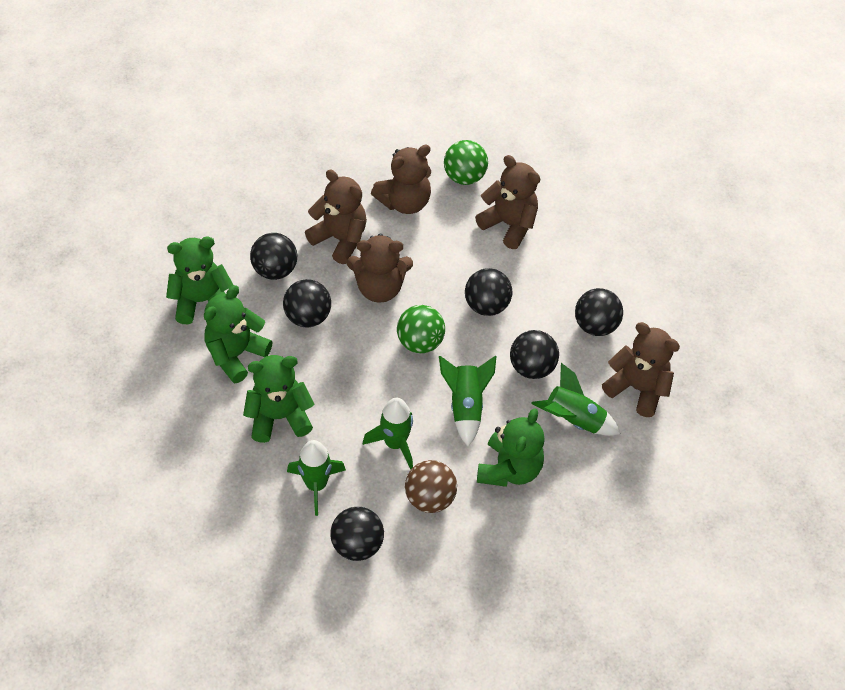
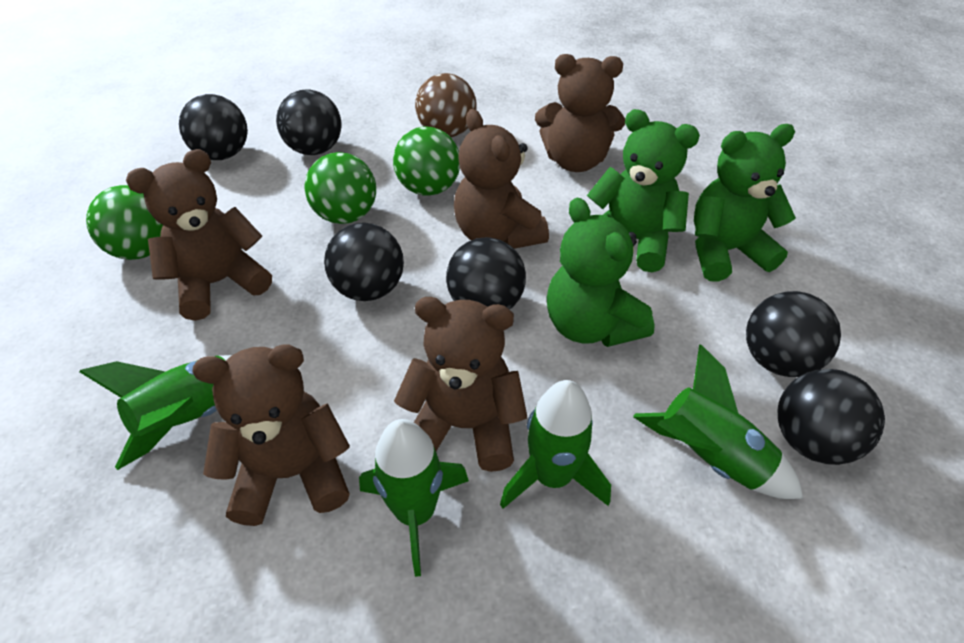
green ball: [397,305,445,353] [444,140,488,185] = 2 -> [86,185,163,260] [304,152,376,224] [393,126,460,196] = 3
green teddy bear: [166,237,233,324] [204,285,272,383] [243,355,314,443] [477,408,545,487] = 4 -> [547,197,655,347] [587,109,700,272] [694,124,796,282] = 3

